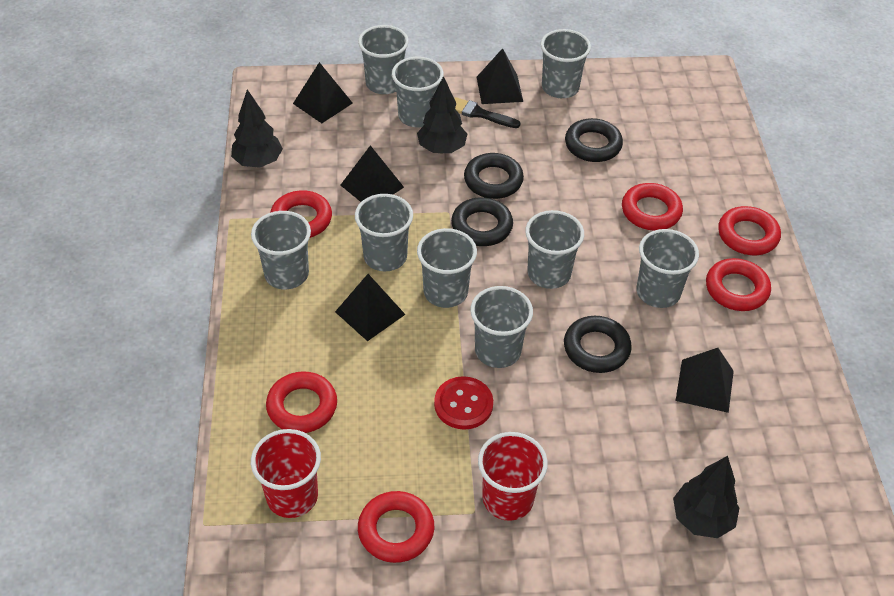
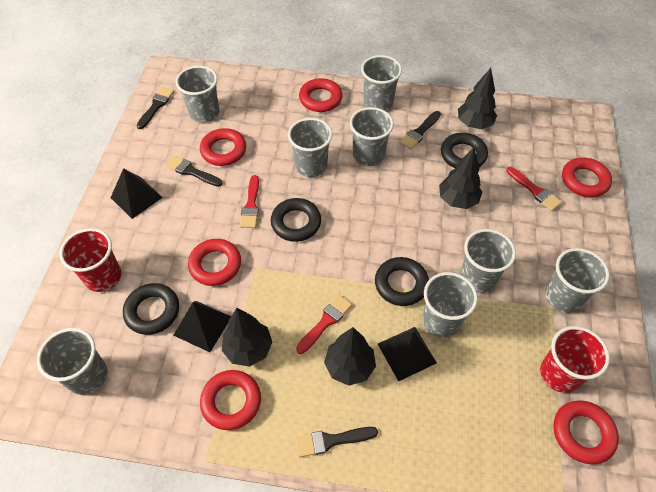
black brush: [454,97,520,128] = 1 -> [137,87,174,129] [165,156,222,187] [295,427,378,457] [400,111,441,149] = 4
black pyramid: [293,62,353,123] [335,274,406,341] [341,145,404,202] [477,48,523,104] [676,348,734,413] = 5 -> [111,168,163,219] [173,301,231,352] [378,327,437,381] = 3
black tree: [231,89,283,168] [417,76,467,153] [673,456,739,538] = 3 -> [222,308,272,367] [324,327,376,386] [439,147,482,209] [458,68,497,129] = 4
grey cup: [251,211,311,289] [355,194,413,272] [358,25,409,94] [392,57,444,127] [417,228,477,308] [470,286,533,368] [525,210,584,289] [540,29,591,98] [636,229,699,308] = 9 -> [37,328,107,395] [176,66,219,122] [288,118,332,177] [350,107,394,166] [361,55,402,111] [422,272,478,337] [460,229,516,293] [545,248,610,313] = 8
red brush: none = 0 -> [240,175,259,228] [296,295,352,354] [506,167,562,211] = 3
red button: [434,376,493,430] = 1 -> none = 0

